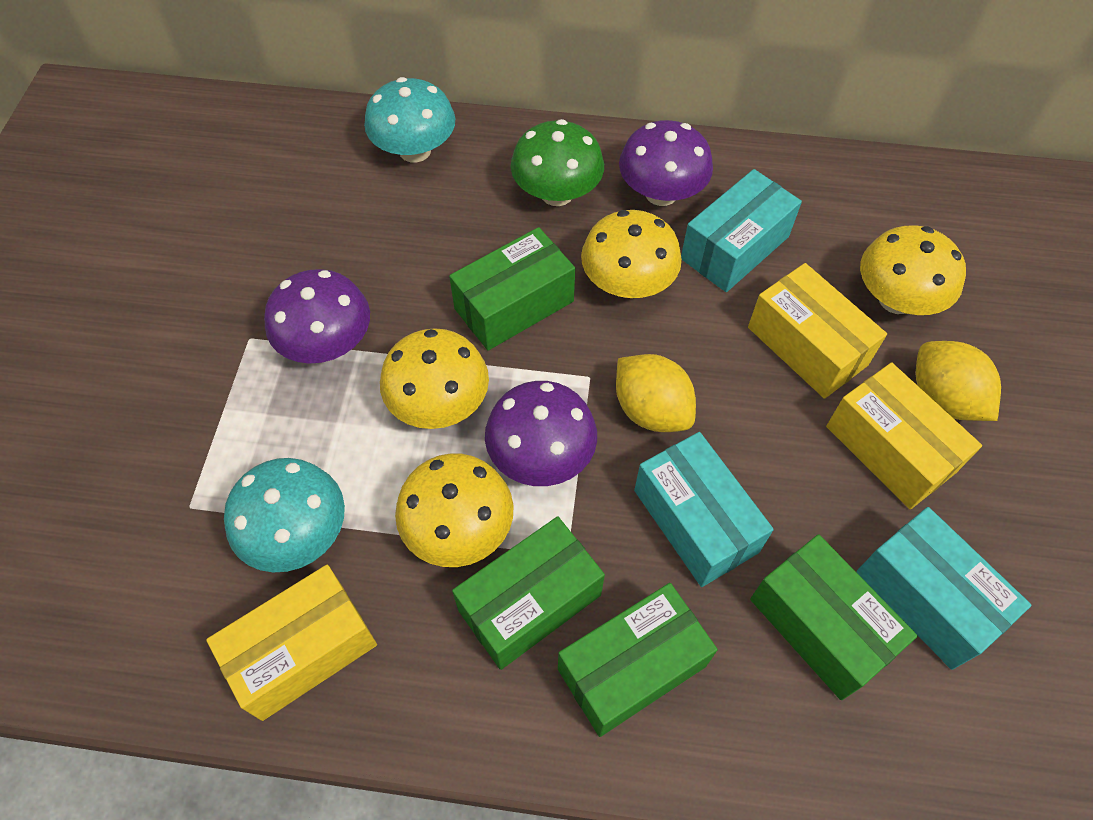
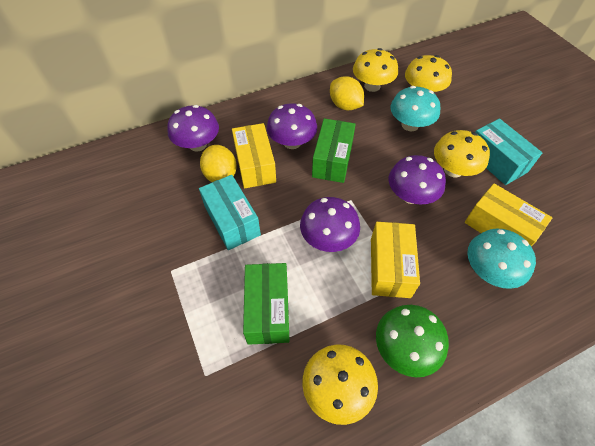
green box: [449,227,575,350] [452,516,605,670] [558,583,718,737] [750,534,917,700] = 4 -> [243,263,290,345] [312,119,356,183] = 2
purple mushroom: [264,269,370,364] [485,381,597,486] [619,120,713,206] = 3 -> [167,105,219,152] [267,103,317,149] [300,197,360,252] [389,155,446,204] = 4
turquoise box: [634,432,774,587] [681,169,802,292] [857,507,1032,670] = 3 -> [199,175,261,250] [476,119,542,185] = 2

